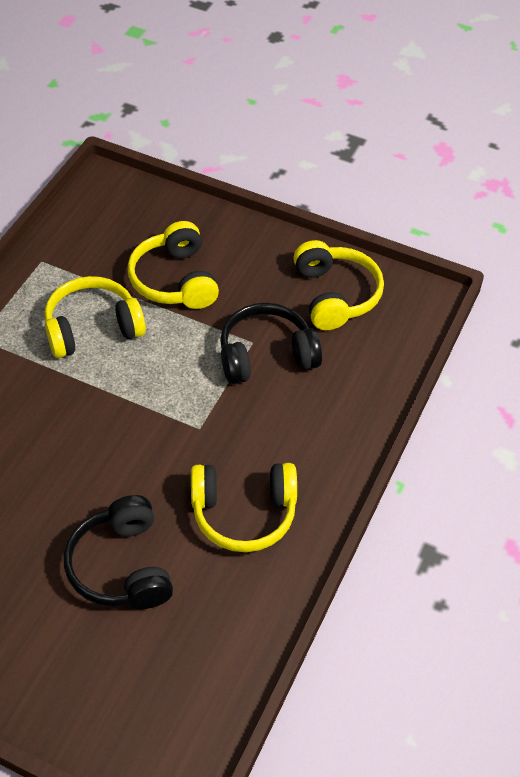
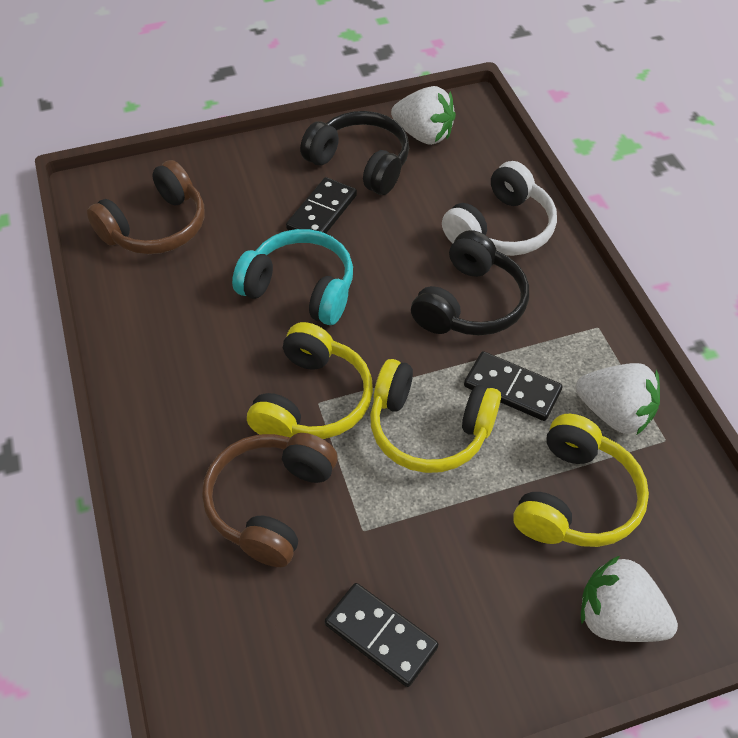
black domino: none = 0 -> [286,177,357,234] [325,583,439,687] [464,351,562,421] = 3
brown headphones: none = 0 -> [87,160,204,254] [202,433,338,567] = 2
turquoise headphones: none = 0 -> [232,229,353,325] = 1
white headphones: none = 0 -> [442,161,557,256] = 1
white strawberry: none = 0 -> [391,86,456,145] [576,363,660,435] [581,556,678,642] = 3
yellow headphones: [44,276,146,358] [128,221,219,309] [191,463,297,552] [293,240,384,330] = 4 -> [247,322,373,439] [370,359,501,473] [513,414,649,547] = 3

